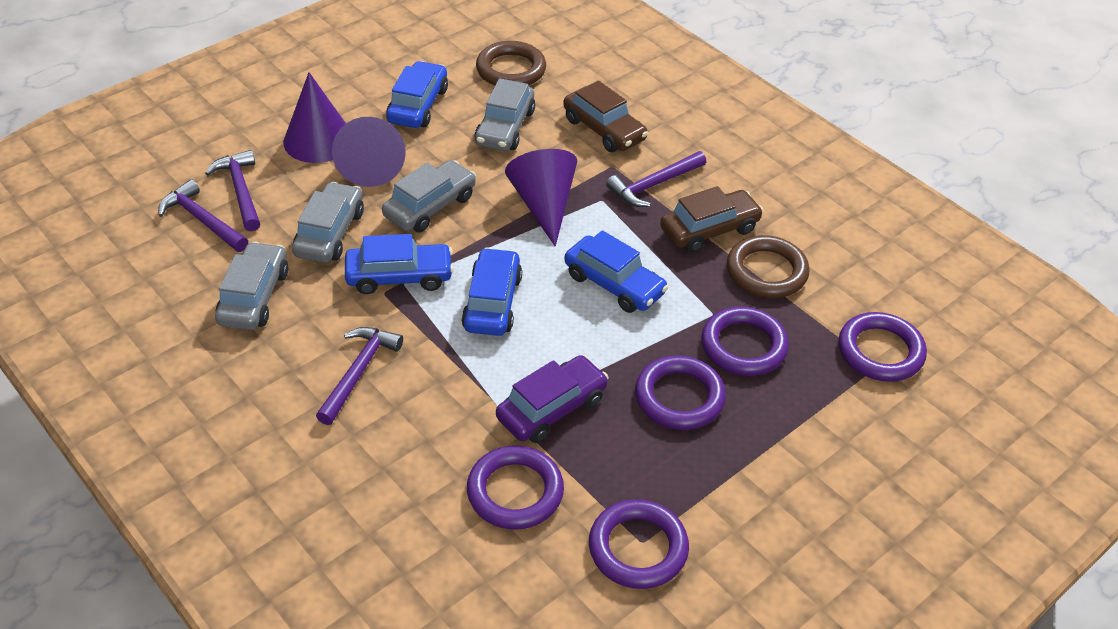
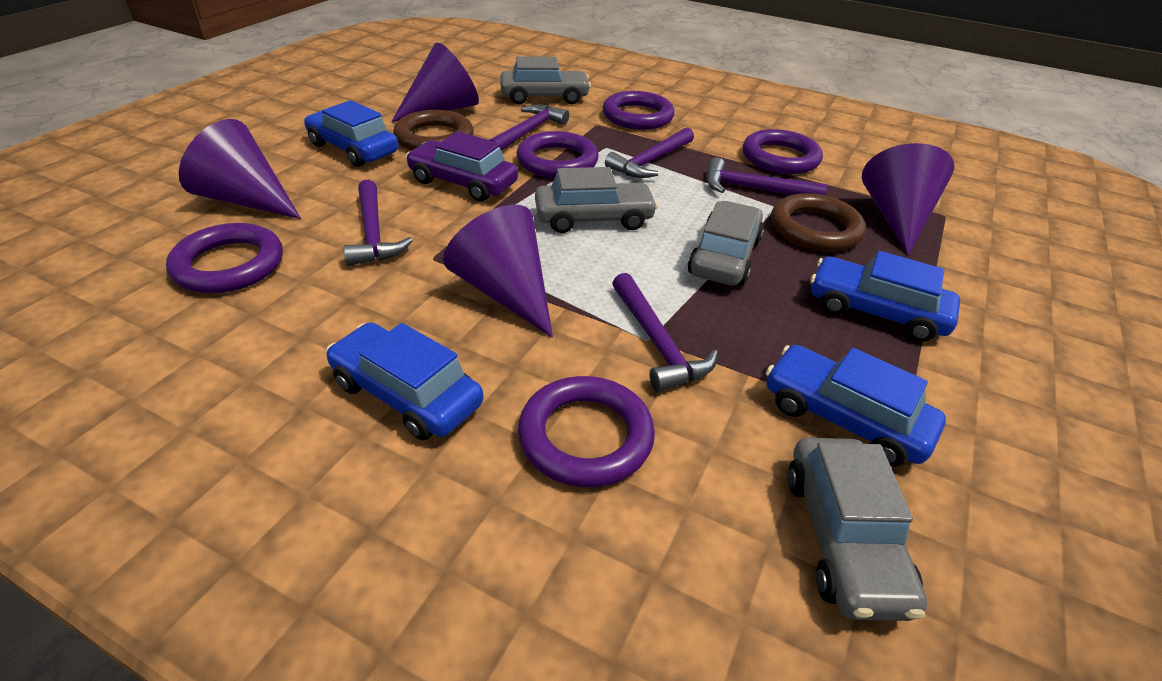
brown car: [563,80,648,152] [660,186,764,253] = 2 -> none = 0
purple cone: [283,72,346,163] [332,117,406,187] [505,149,577,246] = 3 -> [179,119,301,219] [391,43,479,122] [443,205,553,337] [862,143,954,255] = 4
purple hammer: [158,179,248,252] [205,150,260,231] [316,327,403,425] [606,151,706,207] = 4 -> [343,180,413,266] [490,104,569,151] [605,128,694,178] [612,273,718,392] [707,158,827,195] = 5

